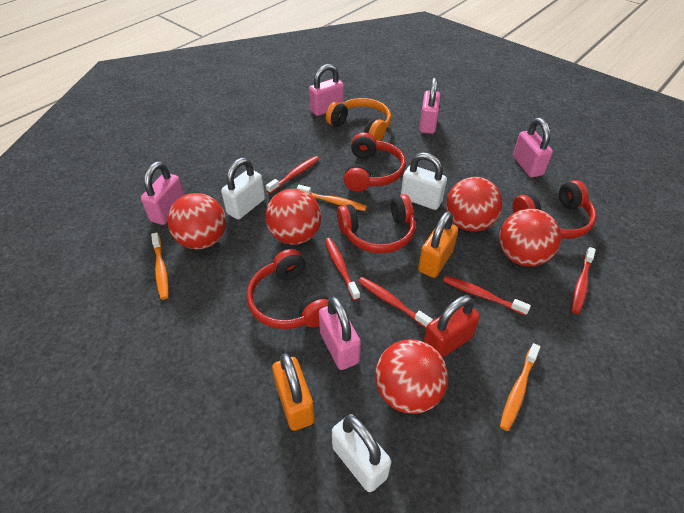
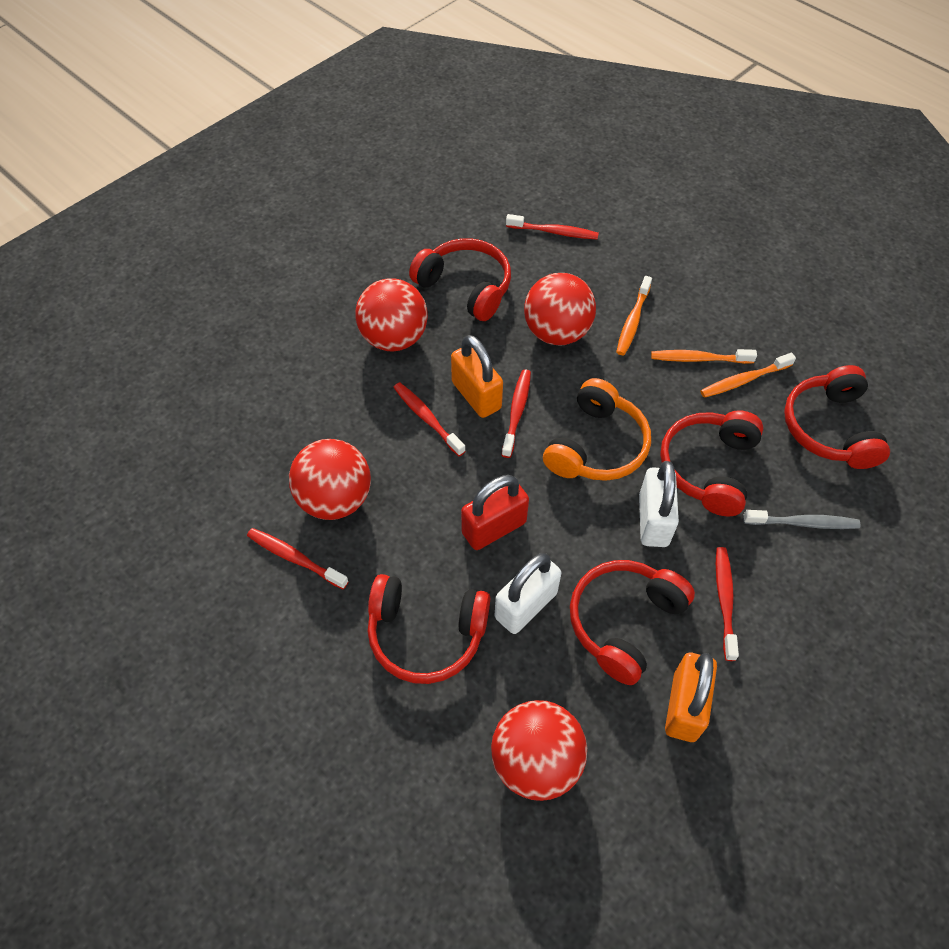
grey toothbrush: none = 0 -> [743,510,861,529] = 1
pink padlock: [141,162,185,225] [309,64,344,116] [319,297,361,370] [419,78,440,134] [513,118,553,177] = 5 -> none = 0
red ball: [167,193,226,249] [265,189,321,245] [375,339,448,414] [446,177,502,232] [499,209,561,267] = 5 -> [289,439,371,520] [355,278,428,352] [491,700,587,801] [524,273,596,346] = 4
red headphones: [247,249,329,329] [337,194,415,253] [344,132,406,192] [512,180,596,239] = 4 -> [368,574,490,684] [409,238,511,321] [570,560,695,685] [660,410,763,517] [784,365,890,469] = 5
white padlock: [221,158,265,220] [332,414,391,492] [401,153,447,210] = 3 -> [495,553,561,634] [639,461,679,547] = 2

